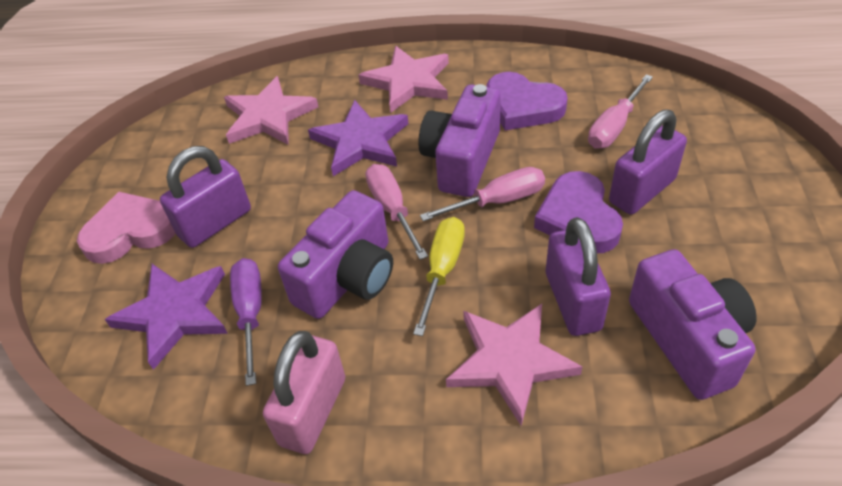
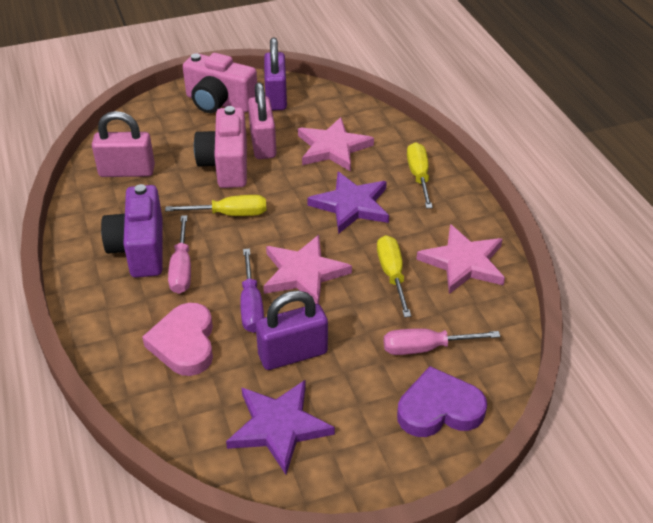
pink camera: none = 0 -> [183,53,257,113] [194,106,247,188] = 2
pink padlock: [263,331,345,454] = 1 -> [92,111,155,177] [248,82,277,159] = 2
pink screwdriver: [366,164,428,260] [420,167,545,221] [588,74,653,149] = 3 -> [168,215,191,294] [384,328,501,355] = 2
purple camera: [278,190,393,319] [418,84,501,197] [629,249,757,400] = 3 -> [101,184,162,278] = 1
purple heart: [486,72,568,131] [534,171,623,253] = 2 -> [397,366,487,437] = 1
purple padlock: [160,146,251,248] [546,217,611,336] [609,109,687,215] = 3 -> [256,290,328,370] [264,38,287,110] = 2
yellow screwdriver: [413,217,465,336] = 1 -> [165,195,266,216] [377,235,411,318] [407,142,433,208] = 3

